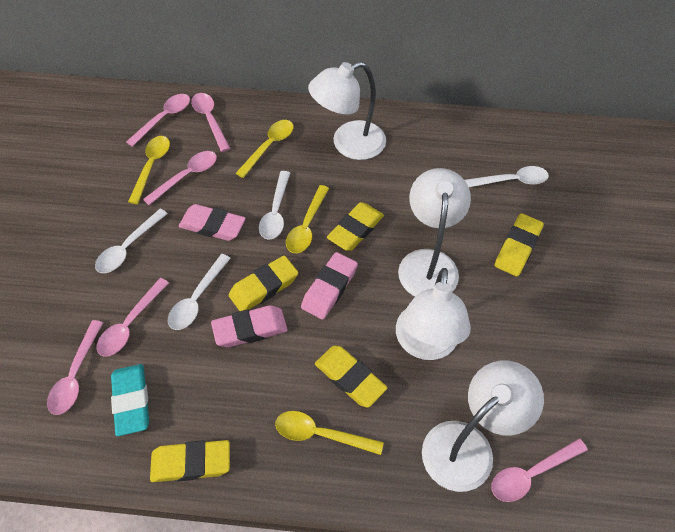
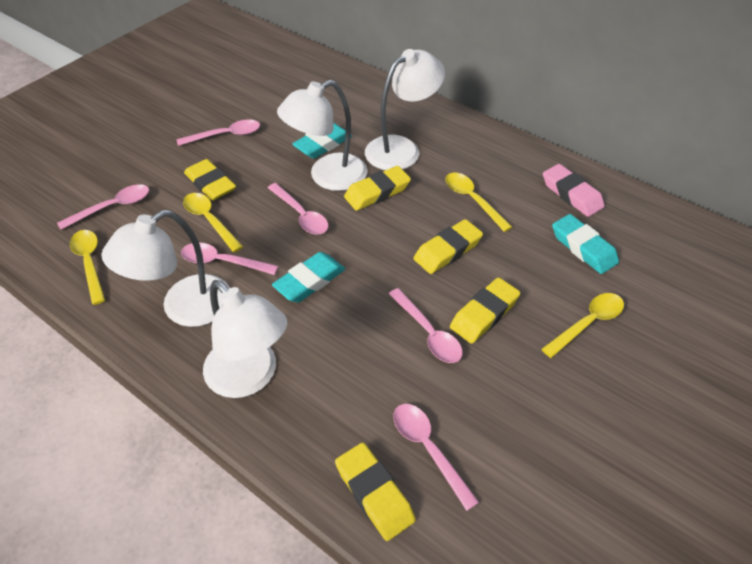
pink eraser: [179,204,246,241] [211,305,288,347] [301,252,358,320] = 3 -> [543,164,605,217] = 1
turquoise eraser: [111,364,149,436] = 1 -> [272,252,345,303] [292,122,352,159] [552,214,619,274] = 3
white spoon: [95,209,168,273] [168,254,231,330] [259,171,290,239] [465,166,549,187] = 4 -> none = 0

